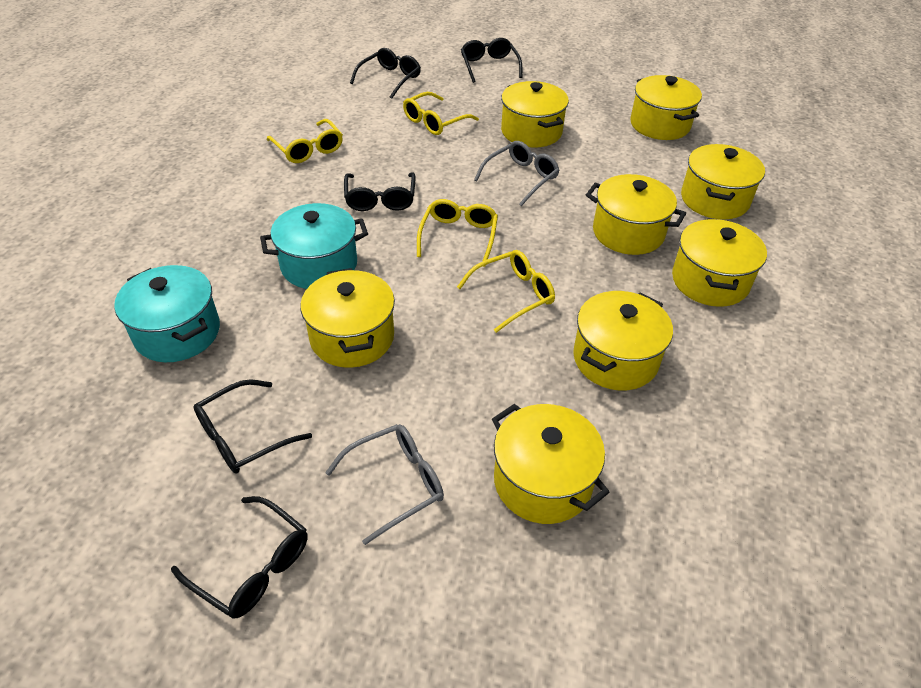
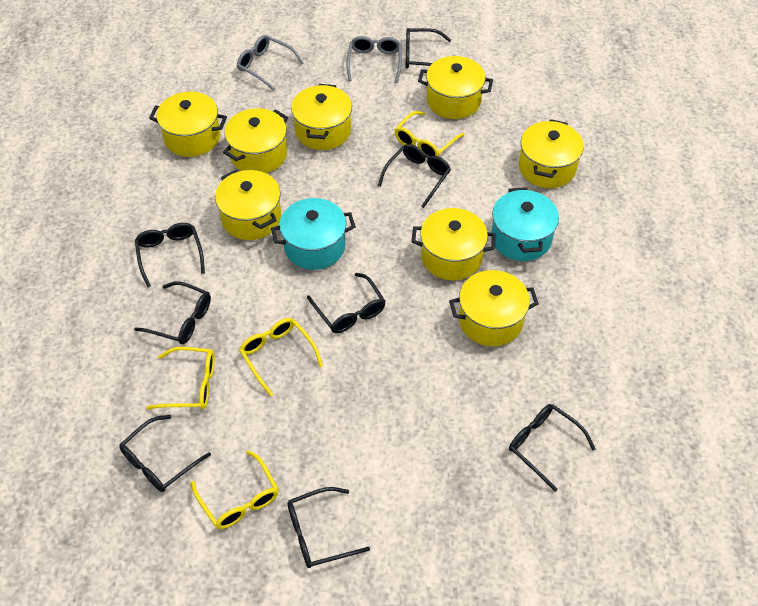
black glasses: [171,496,308,619] [194,379,312,474] [344,172,415,211] [350,48,421,99] [461,38,522,83] = 5 -> [119,415,211,492] [134,281,211,344] [135,223,205,287] [287,487,370,568] [307,273,386,333] [378,144,451,208] [406,28,451,68] [509,404,596,492] = 8

